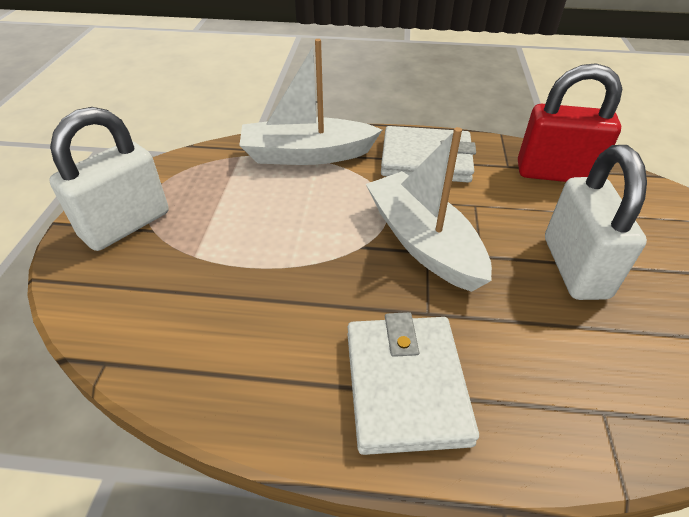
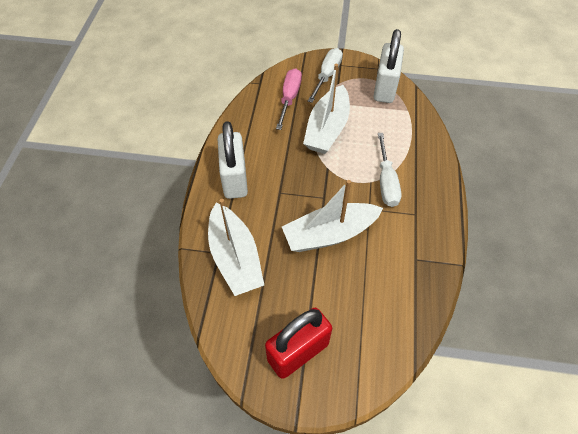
pink screwdriver: none = 0 -> [276,68,302,130] = 1
white boat: [239,39,382,165] [366,127,492,292] = 2 -> [208,199,264,296] [282,180,383,252] [303,64,350,154] = 3
white screwdriver: none = 0 -> [308,48,343,103] [378,133,401,207] = 2
white wallet: [348,312,479,455] [381,126,476,183] = 2 -> none = 0

